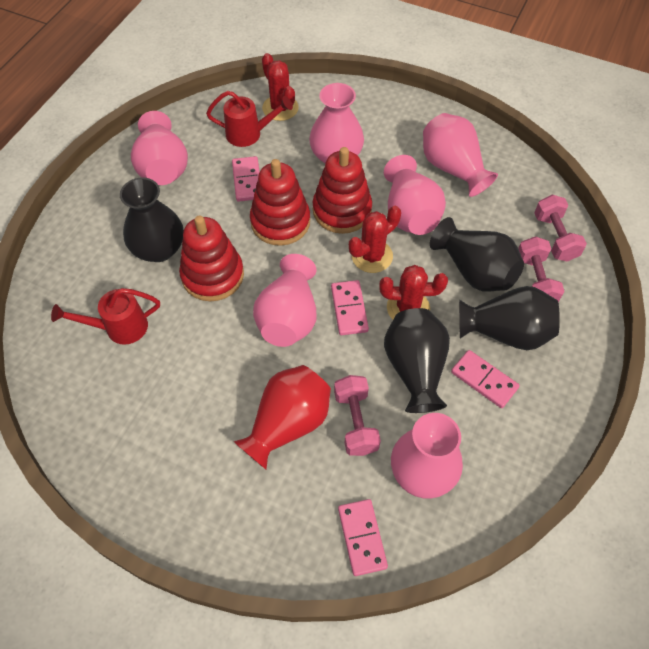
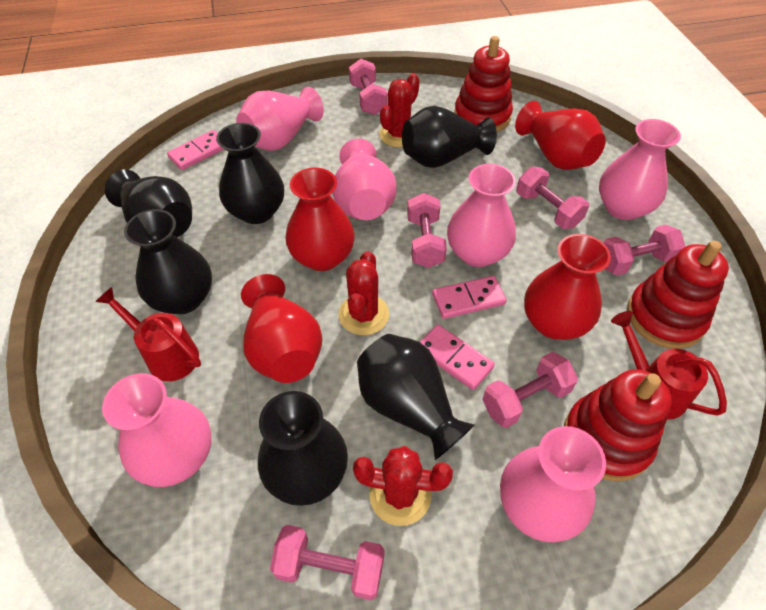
black vase: [120,178,184,262] [384,308,450,413] [430,217,524,292] [459,286,560,350] = 4 -> [105,169,192,237] [124,209,212,314] [216,123,284,224] [258,391,348,506] [357,334,475,460] [402,106,497,168] = 6
pink domino: [232,156,260,202] [331,280,369,335] [338,499,388,576] [451,350,520,408] = 4 -> [167,130,224,170] [420,324,495,390] [432,276,507,319] = 3
pink dumbbell: [334,375,381,456] [518,236,564,302] [534,195,587,262] = 3 -> [270,525,385,600] [349,59,388,115] [407,193,447,268] [482,352,578,428] [516,167,589,229] [604,225,686,276] = 6
red vase: [233,365,331,469] = 1 -> [241,274,322,383] [286,168,355,271] [515,101,606,170] [524,234,611,340] = 4

